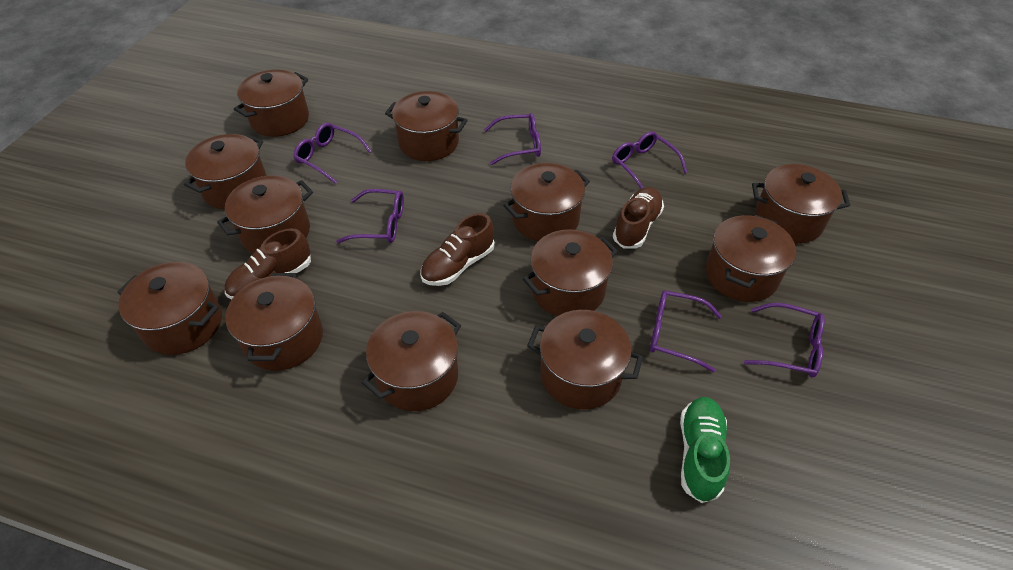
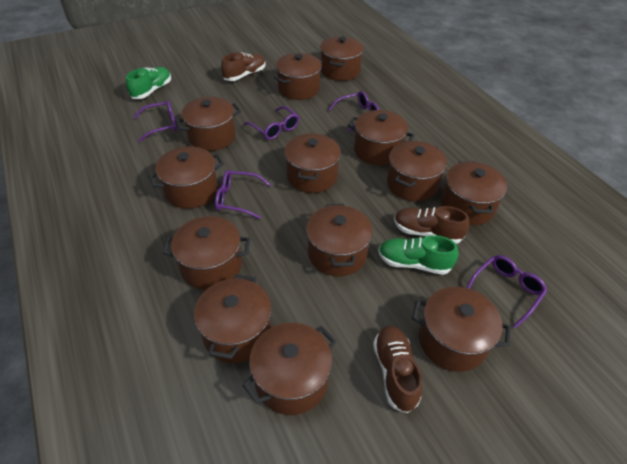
brown pot: [118,262,222,355] [184,134,267,209] [217,175,313,253] [225,273,323,371] [234,70,309,137] [362,311,461,411] [385,91,468,161] [503,163,590,241] [523,229,618,316] [527,310,643,410] [706,215,796,302] [752,164,850,244] = 12 -> [148,147,224,209] [163,216,250,290] [175,97,241,151] [194,275,272,363] [242,323,336,415] [274,53,323,100] [284,133,341,193] [306,204,373,276] [320,37,364,81] [348,110,415,165] [387,141,447,201] [412,287,511,372] [441,161,507,225] = 13
green shoe: [680,397,730,503] = 1 -> [126,67,171,99] [378,235,459,275] = 2
purple glasses: [293,123,372,184] [336,189,404,243] [484,113,541,165] [612,131,687,189] [650,291,722,373] [744,303,825,377] = 6 -> [133,100,177,142] [215,170,271,219] [244,106,299,140] [328,91,379,132] [466,255,547,328] = 5

